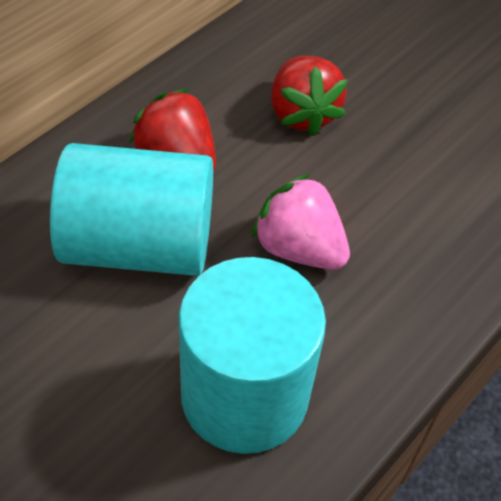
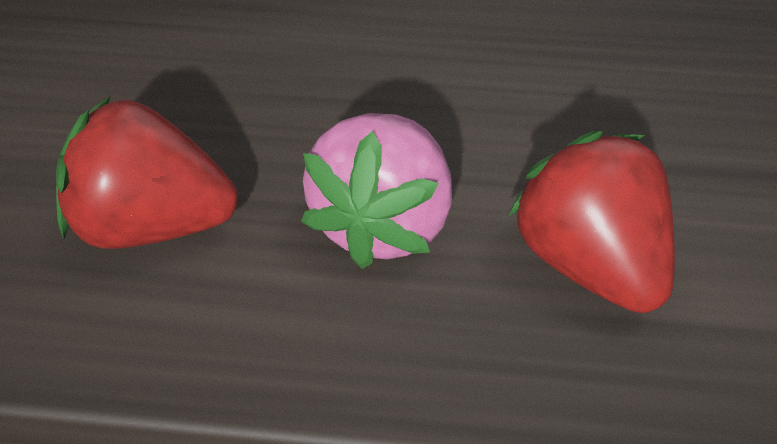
turquoise cylinder: [50,143,213,276] [178,257,326,454] = 2 -> none = 0

